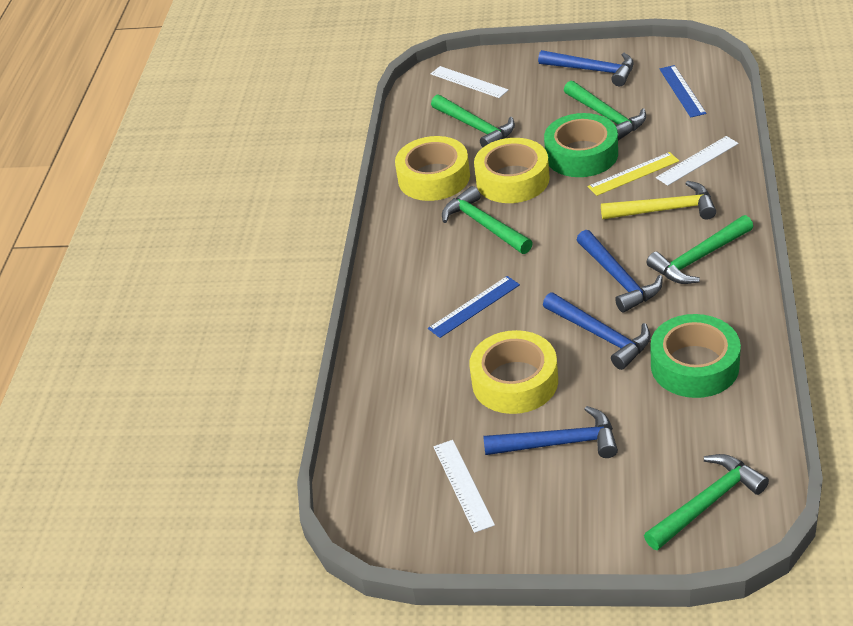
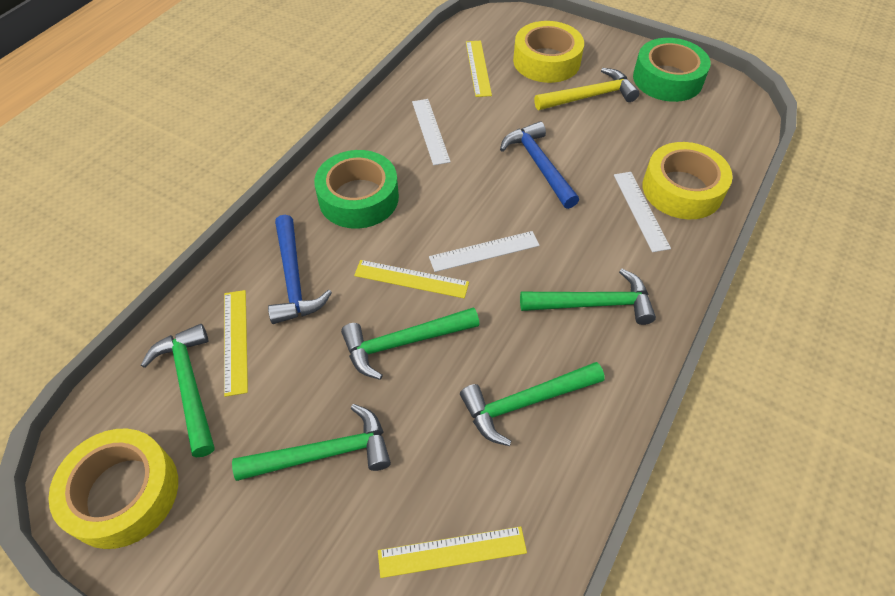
blue hammer: [483,406,618,458] [538,50,634,86] [543,293,651,370] [577,230,663,313] = 4 -> [268,215,332,324] [500,121,579,209] = 2
blue ruler: [428,276,520,338] [660,65,706,117] = 2 -> none = 0
yellow ruler: [588,152,679,196] = 1 -> [224,290,248,397] [354,260,469,298] [378,526,527,578] [466,41,492,97] = 4

